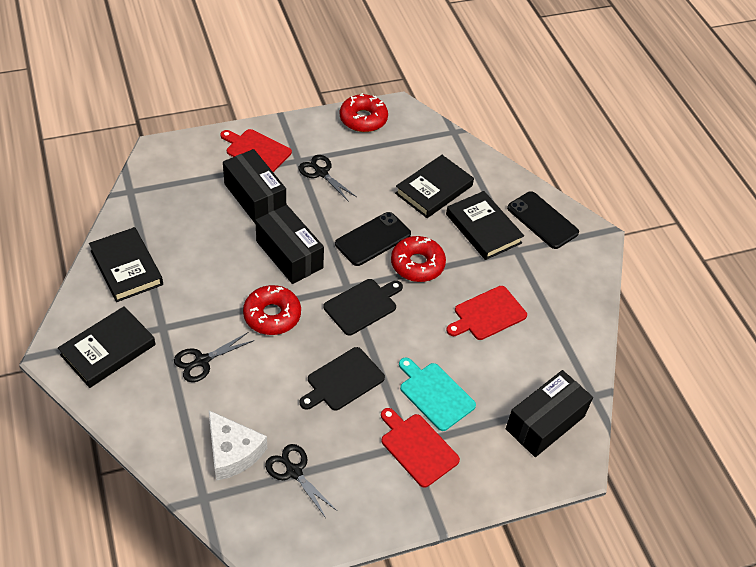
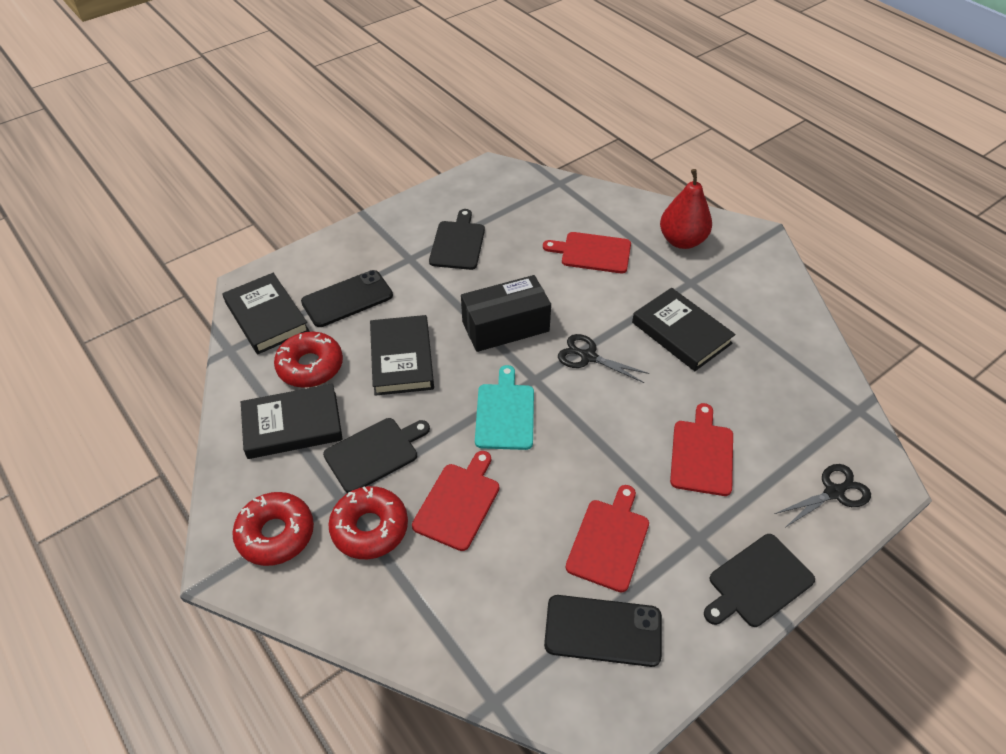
black box: [223,149,286,224] [255,205,324,284] [506,370,593,457] = 3 -> [461,275,551,352] = 1
black cutting board: [300,347,385,411] [323,279,403,336] = 2 -> [323,418,430,493] [429,209,485,270] [704,534,815,627] = 3
black scissors: [174,332,255,382] [265,444,337,518] [298,155,357,202] = 3 -> [558,334,649,383] [774,464,871,527] = 2
red cutting board: [220,129,292,172] [381,408,460,488] [446,286,527,340] = 3 -> [412,451,499,551] [543,232,631,273] [566,485,649,593] [670,403,733,496] = 4
red pear: none = 0 -> [660,169,712,249] = 1
white cheese: [208,410,267,481] = 1 -> none = 0

